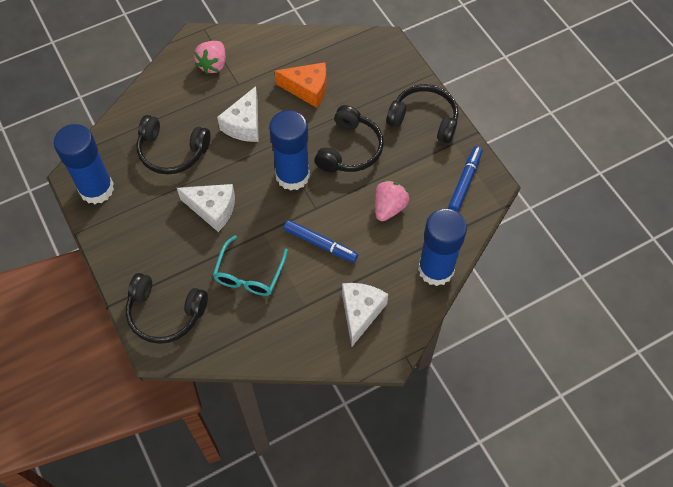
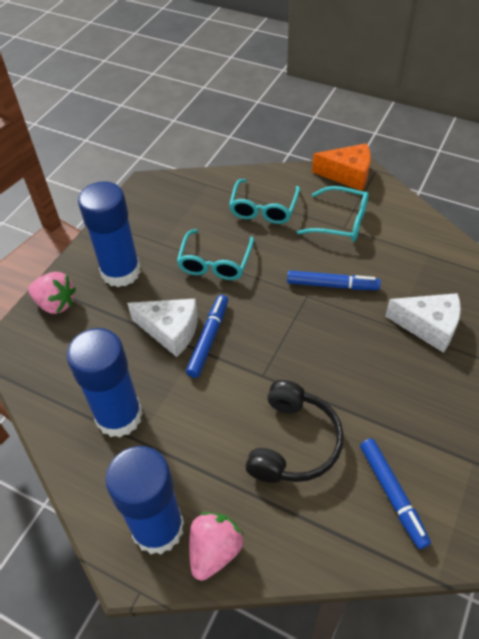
black headphones: [126,273,208,344] [137,115,211,174] [315,105,384,173] [386,84,458,143] = 4 -> [245,380,344,483] = 1
blue marker: [284,220,358,262] [448,146,482,212] = 2 -> [186,295,228,378] [287,270,381,290] [360,439,431,549] = 3
turquoise glasses: [213,235,288,296] = 1 -> [177,229,254,280] [229,179,300,224] [297,186,369,242] = 3
white cheese: [177,184,235,232] [217,86,259,142] [342,283,388,347] = 3 -> [127,299,198,357] [385,293,461,353] = 2

